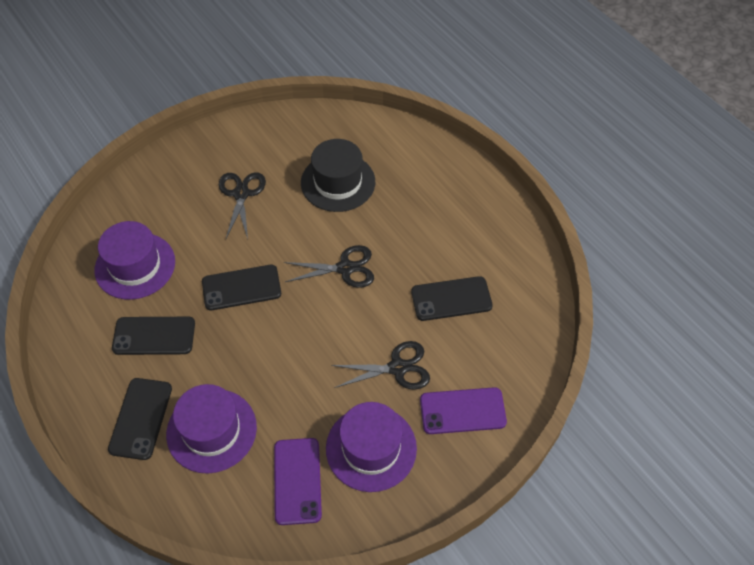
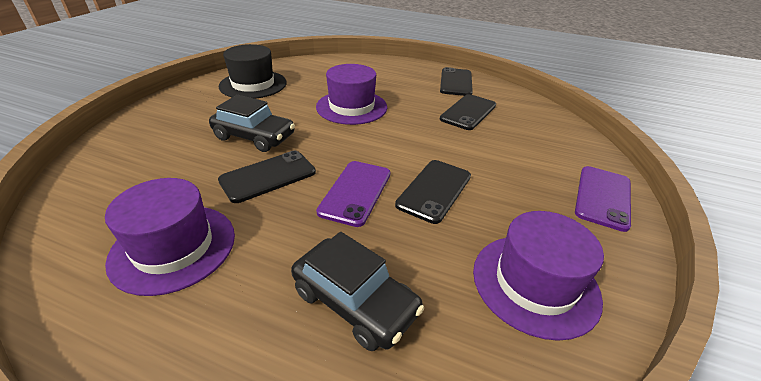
black car: none = 0 -> [209,95,295,152] [291,232,424,351] = 2
black scissors: [219,172,266,239] [284,245,374,288] [331,341,430,390] = 3 -> none = 0

